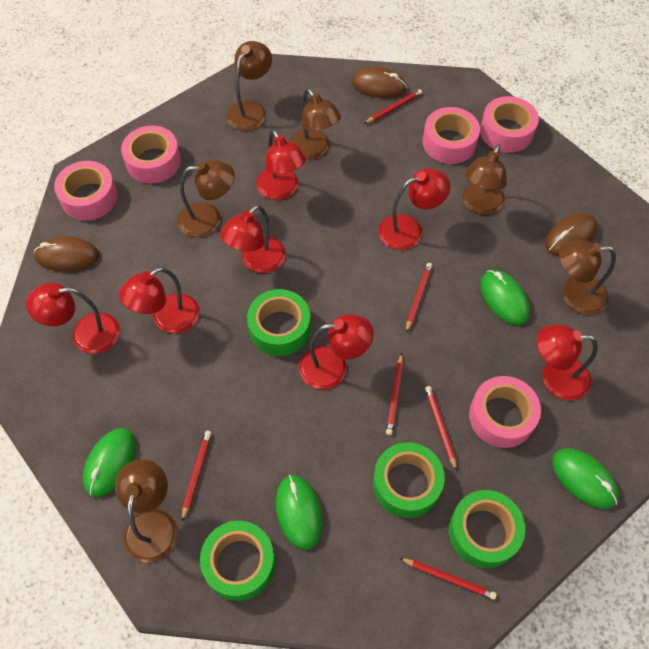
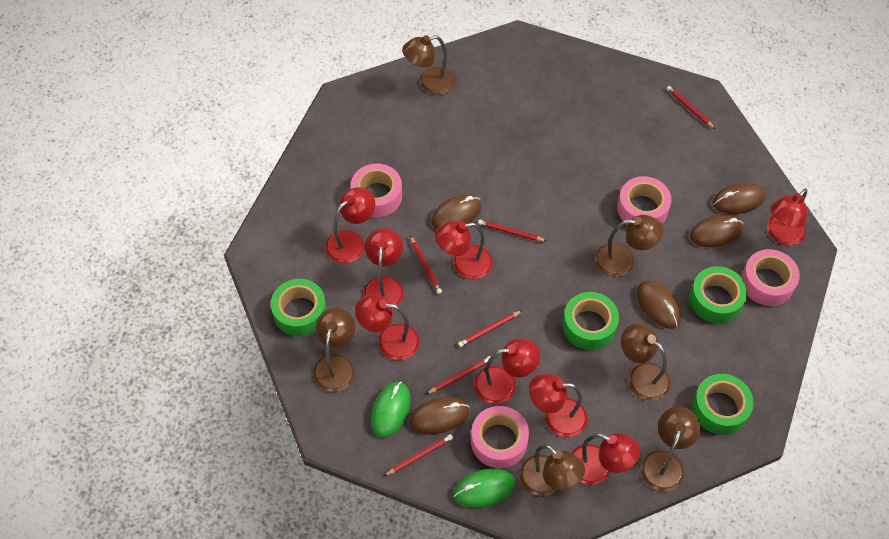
brown mouse: [34,236,99,272] [351,67,407,98] [545,213,598,256] = 3 -> [409,397,469,434] [431,194,482,229] [637,281,681,329] [690,215,744,247] [712,182,766,214] = 5
green mouse: [83,428,136,497] [276,475,323,550] [480,270,530,325] [552,448,619,509] = 4 -> [371,382,411,438] [453,468,515,508] = 2
pink tape: [54,161,118,221] [121,126,181,184] [423,107,480,164] [469,376,541,448] [480,96,539,153] = 5 -> [351,164,402,217] [471,406,529,468] [617,176,671,225] [741,249,800,306] = 4
red lamp: [26,283,120,354] [119,267,200,334] [220,204,285,273] [256,129,306,200] [299,314,374,390] [379,168,451,250] [537,325,598,400] = 7 -> [325,187,375,264] [355,295,419,360] [364,228,404,309] [435,221,493,279] [474,339,540,404] [529,374,587,437] [571,433,640,485] [767,188,807,246] = 8

